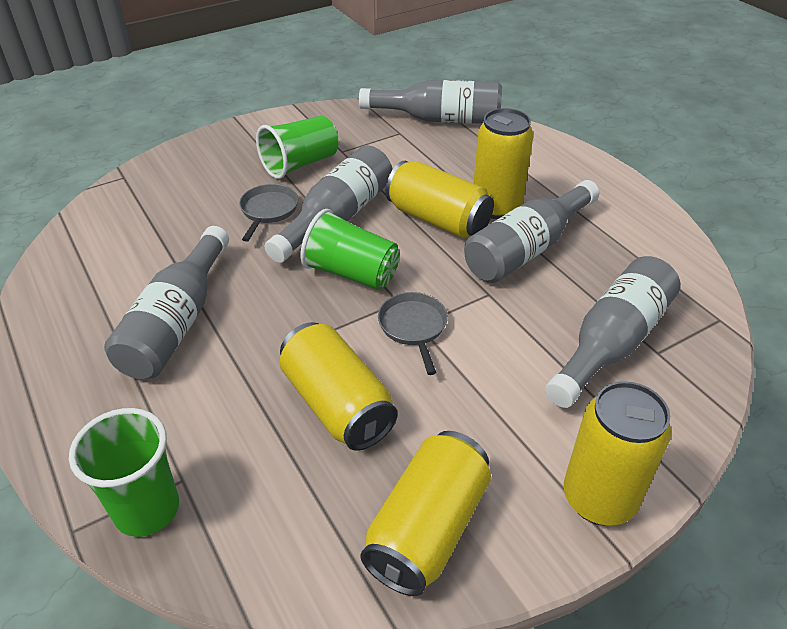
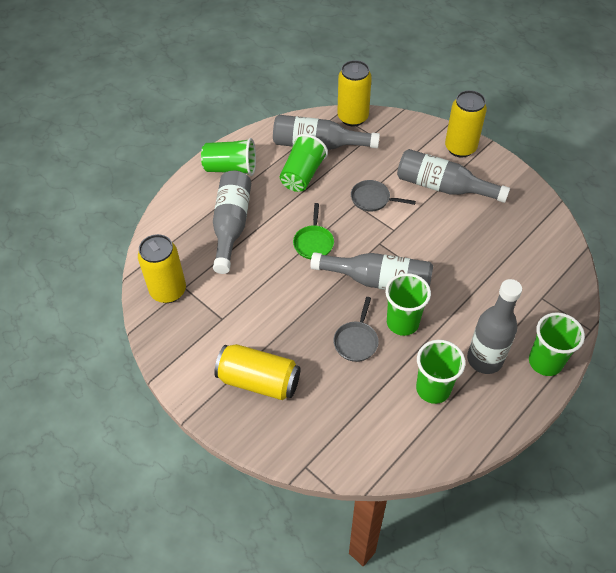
green cup: [69,408,179,537] [256,116,339,179] [300,209,400,290] = 3 -> [201,138,256,176] [280,134,328,192] [385,273,431,336] [416,340,466,404] [529,313,585,376] = 5
green pan: none = 0 -> [293,203,334,259] = 1
yellow can: [279,322,397,451] [360,431,491,596] [386,161,494,239] [473,108,533,219] [564,381,671,526] = 5 -> [138,234,186,303] [214,344,301,400] [337,60,372,127] [445,90,487,158] = 4

